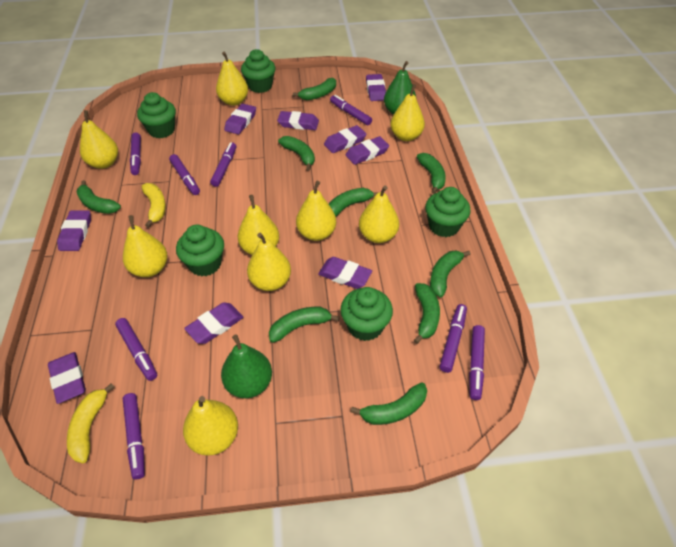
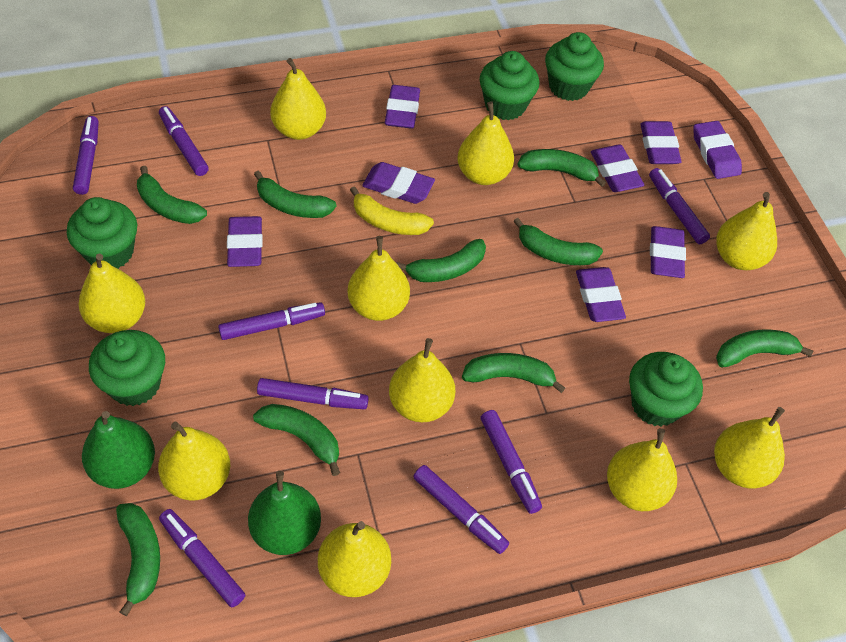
purple eraser: [48,352,86,404] [57,210,91,251] [184,302,243,344] [224,104,256,134] [277,111,319,130] [318,257,372,289] [324,125,366,153] [346,136,389,165] [366,74,386,101] = 9 -> [227,216,263,267] [362,162,435,204] [385,85,420,129] [576,267,626,322] [591,145,644,192] [640,121,682,164] [650,226,686,278] [693,121,742,179] = 8
yellow banana: [67,383,114,463] [142,183,166,228] = 2 -> [350,186,434,235] = 1
yellow pear: [80,110,118,169] [123,215,167,277] [183,396,238,456] [216,52,248,106] [238,195,279,255] [247,233,291,291] [296,181,336,241] [359,186,399,243] [390,84,425,141] = 9 -> [79,254,145,333] [158,422,230,501] [270,58,326,140] [318,521,391,597] [347,236,410,321] [389,338,455,422] [457,101,514,185] [607,428,677,511] [714,407,785,489] [716,192,777,270] = 10

